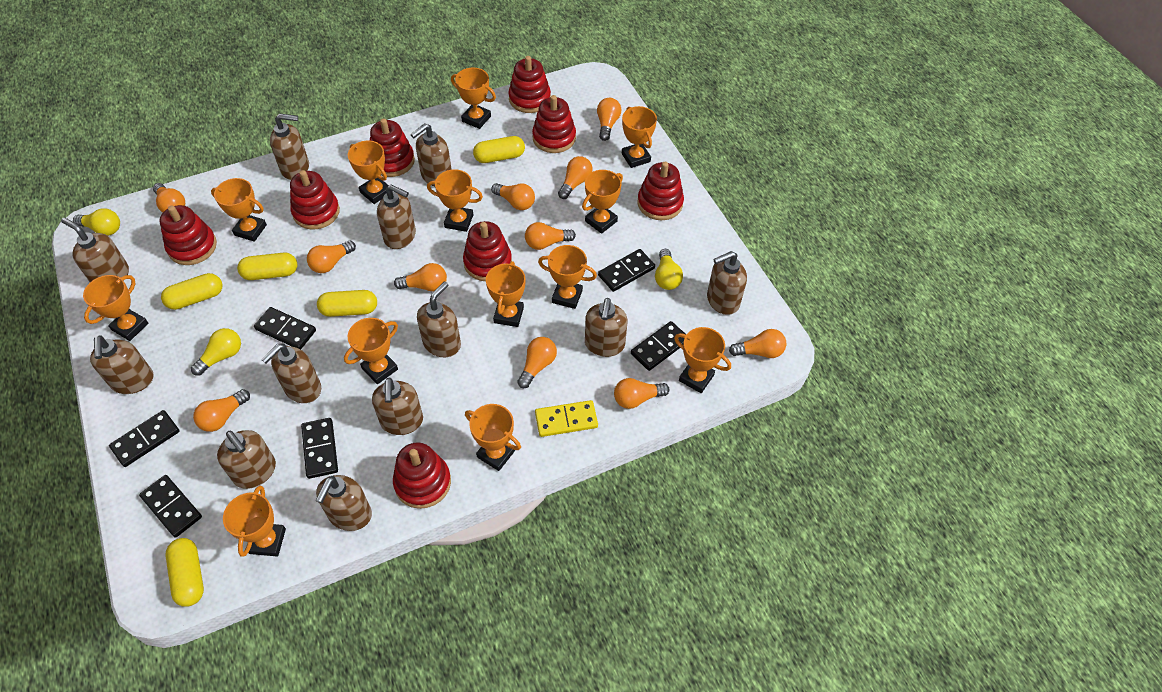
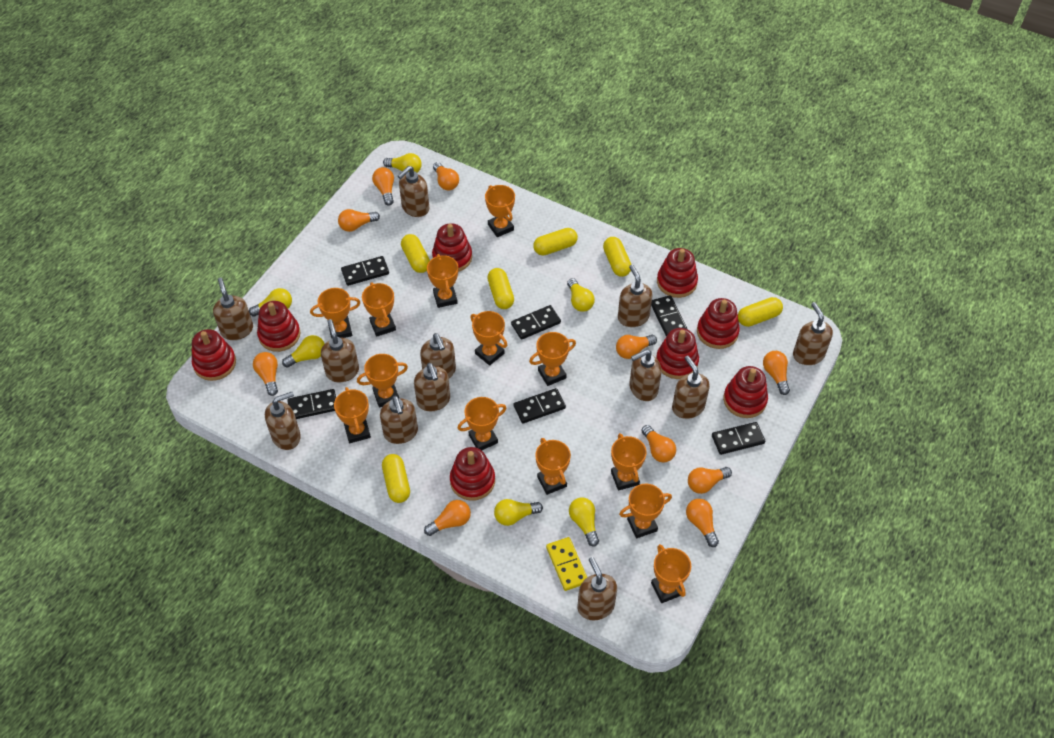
orange light bulb: [153,183,185,213] [193,389,250,432] [307,240,356,273] [394,263,447,291] [491,183,535,210] [517,337,557,388] [525,222,576,250] [558,156,593,199] [597,98,621,141] [614,378,669,409] [729,329,786,358] = 11 -> [253,352,278,396] [338,209,380,232] [372,167,394,206] [424,500,471,536] [433,162,459,190] [616,335,657,359] [641,425,676,462] [686,499,719,547] [688,467,732,494] [763,351,790,395] = 10
yellow capsule: [161,273,223,310] [166,538,204,607] [237,253,297,280] [317,290,377,317] [473,136,525,163] = 5 -> [382,454,410,503] [401,234,430,273] [487,268,514,309] [533,228,578,255] [603,237,631,277] [738,297,783,327] = 6
yellow light bulb: [73,208,120,236] [191,328,241,376] [655,249,683,290] = 3 -> [249,288,292,317] [282,335,325,368] [383,153,422,173] [494,499,543,526] [567,278,595,312] [569,498,599,547] = 6

